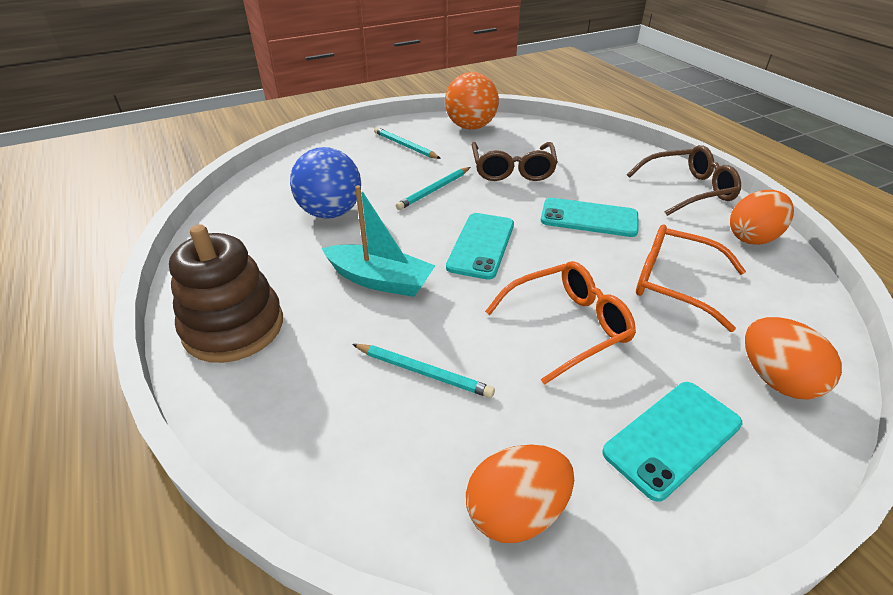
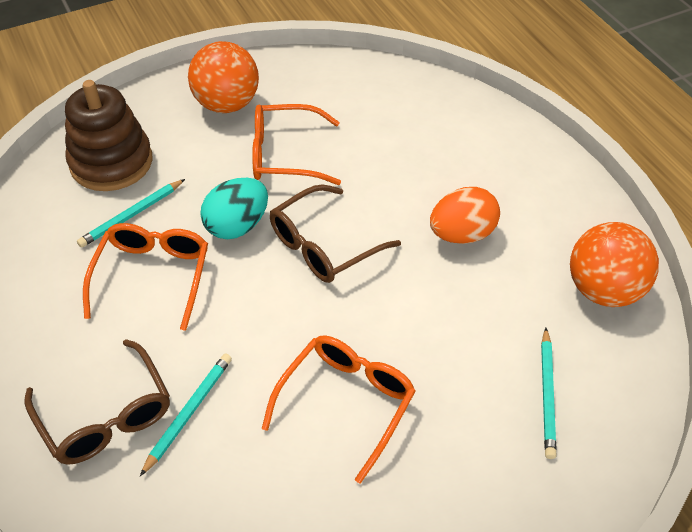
blue ball: [290,147,361,219] = 1 -> none = 0
orange ball: [445,72,499,130] = 1 -> [188,41,259,113] [570,222,659,307] = 2
orange egg: [466,445,574,543] [730,190,794,245] [745,317,842,400] = 3 -> [430,187,500,244] = 1
orange glasses: [485,261,636,385] [636,224,746,332] = 2 -> [83,223,208,331] [252,104,341,185] [262,336,416,484] = 3
turquoise boat: [322,185,435,297] = 1 -> none = 0
turquoise egg: none = 0 -> [200,178,268,239] = 1
turquoise phone: [446,213,514,280] [541,198,639,237] [602,382,742,502] = 3 -> none = 0

